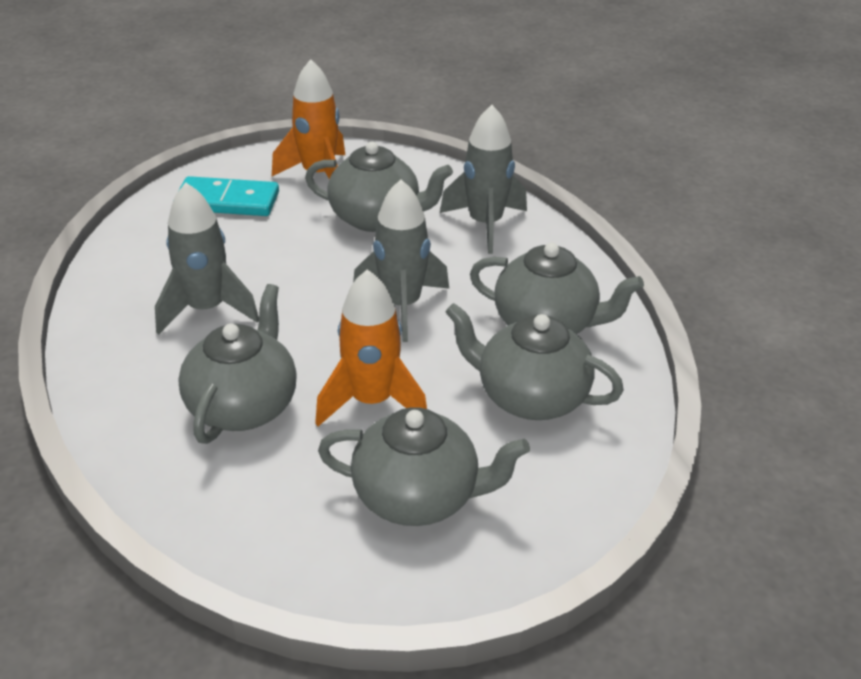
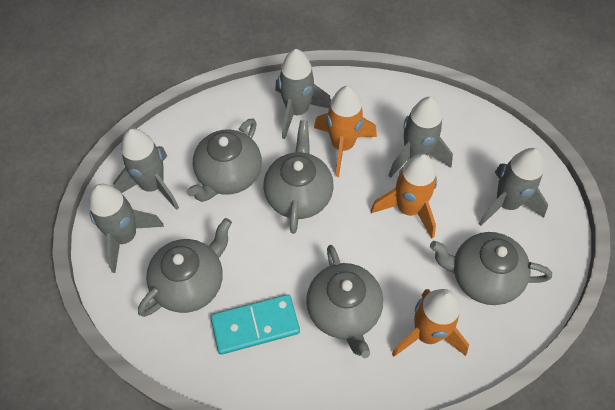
grey rocket: [155,182,259,335] [353,179,449,342] [440,105,527,254] = 3 -> [89,184,164,273] [113,128,179,210] [275,49,331,139] [388,97,453,178] [479,148,548,226] = 5
orange rocket: [272,59,345,179] [315,269,427,426] = 2 -> [314,86,377,177] [371,154,437,238] [392,289,469,357] = 3

